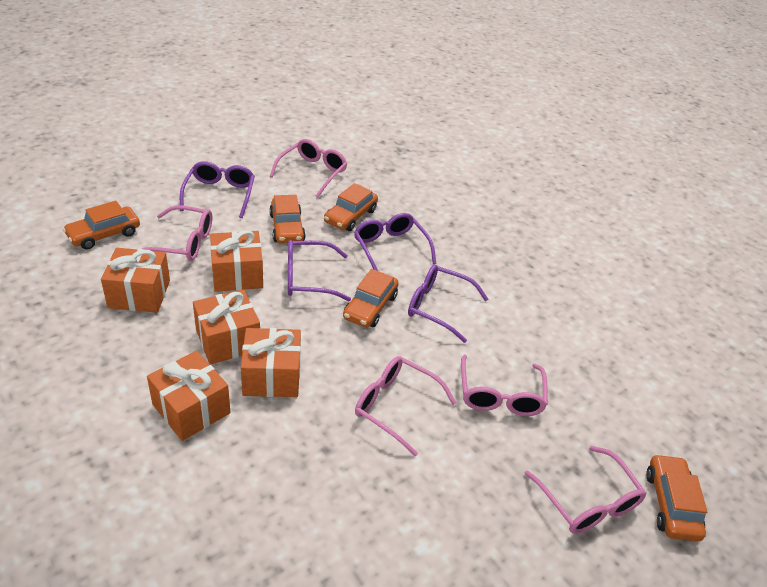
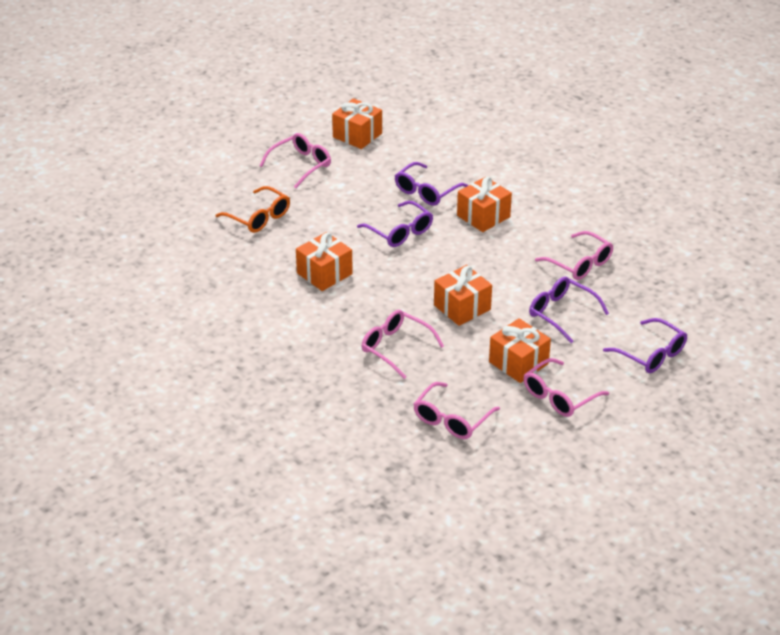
orange car: [63,201,140,250] [269,195,306,244] [324,183,378,231] [343,269,399,328] [646,454,707,542] = 5 -> none = 0
orange glasses: none = 0 -> [215,186,290,233] = 1

